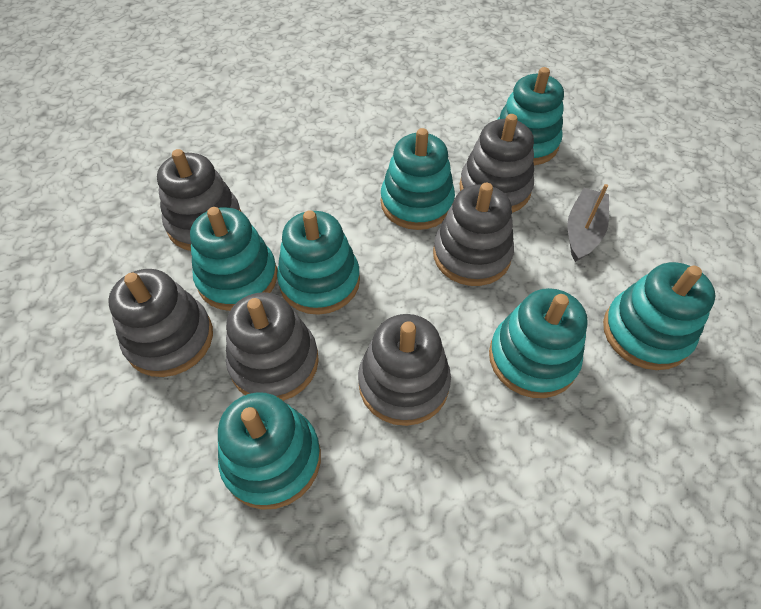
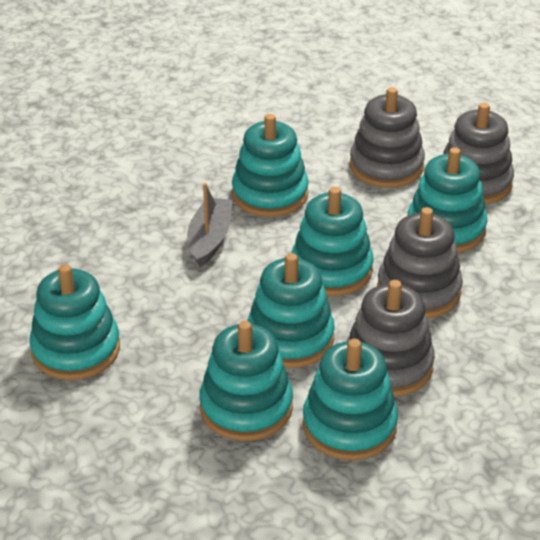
grey stacking toy: [108,269,213,377] [157,149,241,251] [226,292,319,401] [358,314,451,426] [433,183,514,286] [460,114,534,213] = 6 -> [346,280,435,397] [350,87,425,188] [377,207,463,318] [443,103,514,204] = 4

